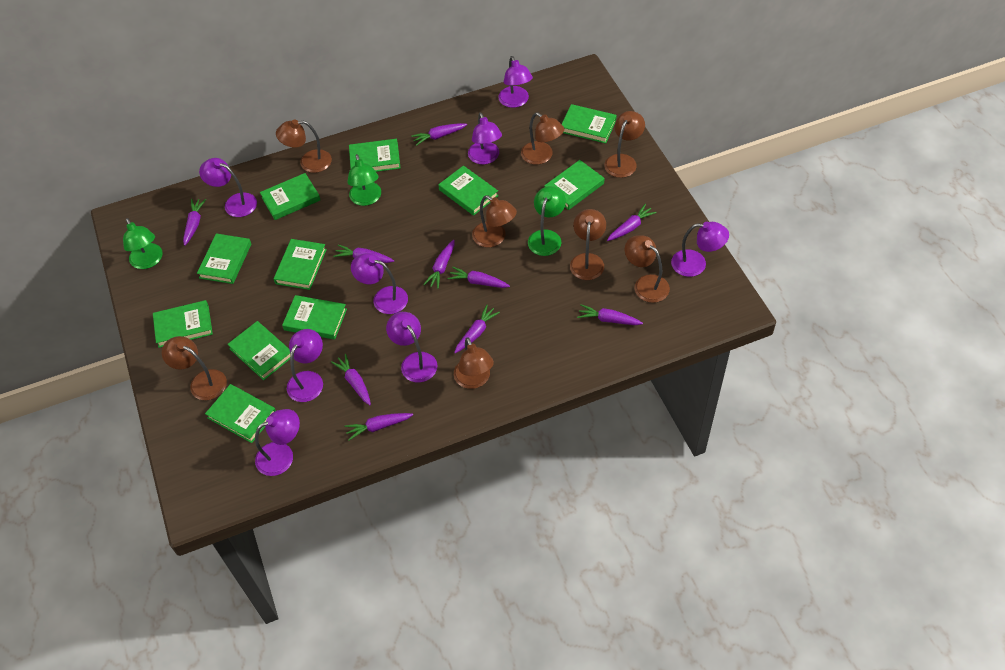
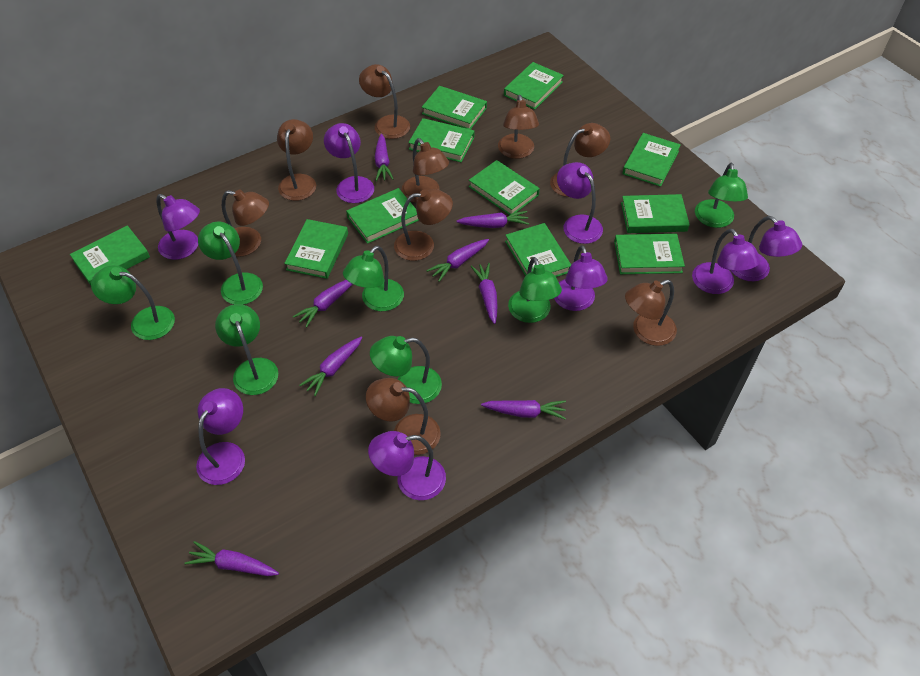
brown lamp: [162,336,227,400] [276,119,332,173] [454,337,494,389] [472,195,517,247] [521,113,564,165] [570,209,606,280] [604,111,645,178] [625,235,670,303] = 8 -> [222,190,269,257] [277,119,316,201] [359,64,410,139] [366,378,441,455] [394,189,453,261] [402,138,449,203] [498,95,539,159] [550,123,610,197] [625,280,677,346] = 9
green lamp: [123,218,162,269] [348,154,381,206] [528,186,566,256] = 3 -> [91,265,175,340] [198,221,263,305] [215,304,278,395] [343,246,404,311] [370,336,442,404] [508,257,562,323] [695,163,748,228] = 7
purple carrot: [183,199,206,246] [331,354,371,405] [333,245,394,263] [344,413,413,440] [411,123,467,146] [423,240,455,289] [448,266,510,288] [454,305,500,353] [577,304,643,325] [607,204,657,241] = 10 -> [184,541,279,576] [293,280,353,328] [299,336,363,396] [375,134,393,181] [426,239,489,282] [457,211,529,228] [471,263,497,324] [481,400,566,420] = 8

